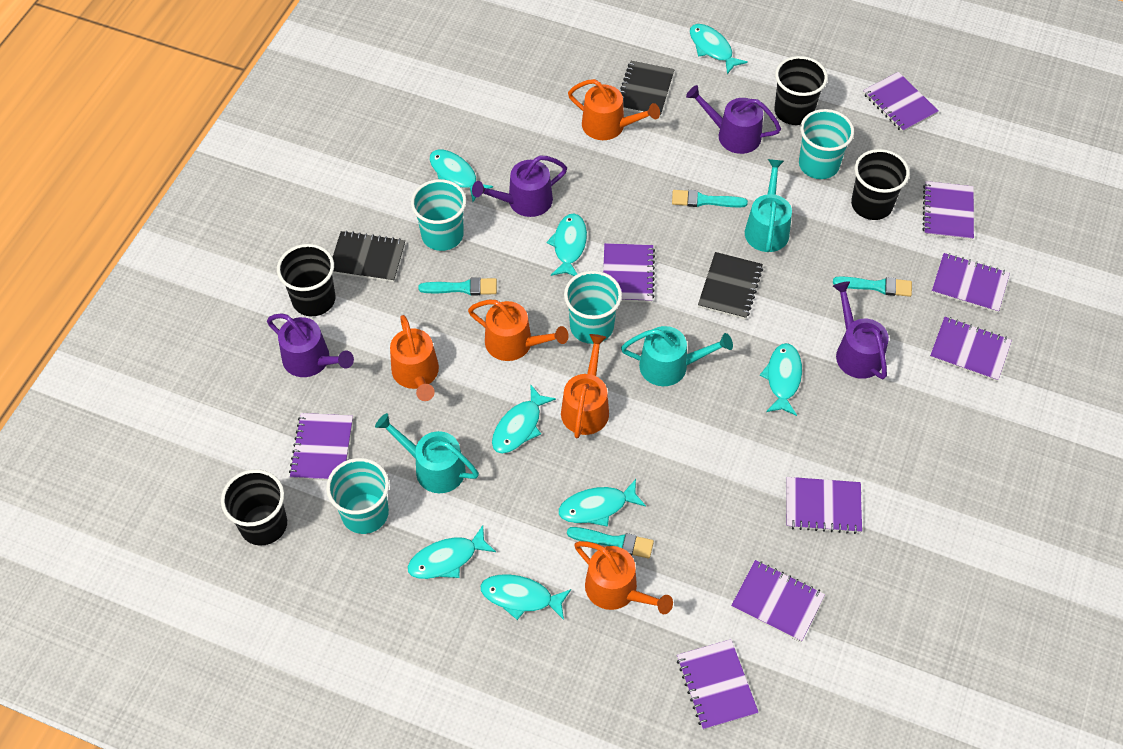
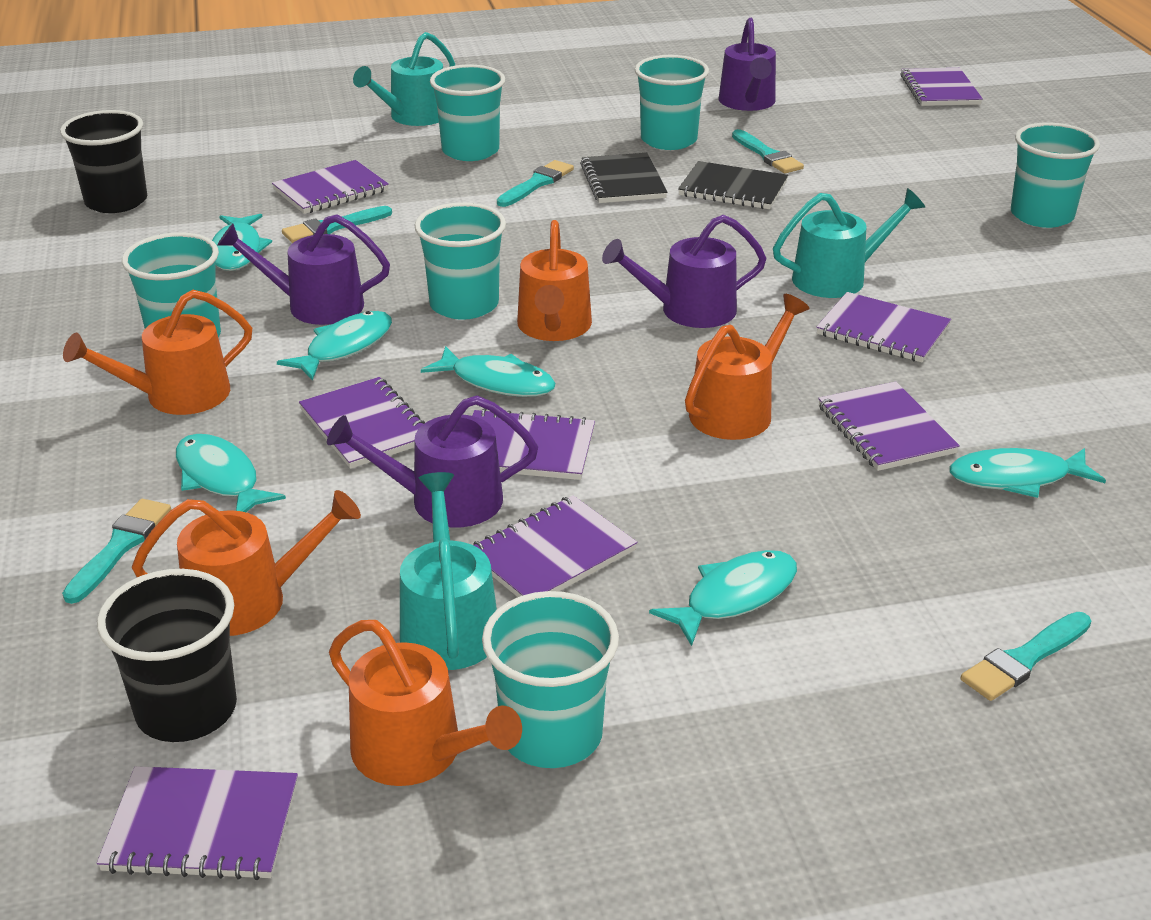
black cup: [221,469,287,546] [277,244,335,316] [774,56,828,125] [851,149,910,220] = 4 -> [60,110,147,213] [97,569,237,742] = 2
black notebook: [333,231,405,282] [620,61,675,117] [698,252,763,320] = 3 -> [580,153,667,203] [678,161,788,209] = 2
purple notebook: [289,413,353,481] [603,243,655,303] [677,639,759,730] [731,560,825,642] [787,477,862,534] [863,72,939,133] [923,181,974,240] [930,317,1012,382] [931,253,1010,313] = 9 -> [97,766,298,880] [272,160,389,214] [299,377,425,469] [472,409,595,480] [473,495,637,597] [816,292,951,362] [818,382,960,471] [900,68,983,106] = 8
turquoise brush: [418,277,497,295] [567,527,654,559] [672,190,748,207] [833,276,912,297] = 4 -> [62,499,171,604] [282,206,392,243] [497,160,574,207] [732,129,804,173] [961,612,1091,701] = 5
turquoise cup: [326,458,389,534] [411,179,466,251] [564,271,622,344] [799,109,854,179] = 4 -> [122,232,221,337] [414,202,506,320] [430,65,505,161] [482,591,619,768] [635,55,709,150] [1011,123,1100,228] = 6
turquoise fish: [407,525,496,579] [429,150,493,202] [480,574,571,620] [492,385,556,454] [547,214,587,276] [558,479,646,527] [690,24,748,74] [760,343,802,416] = 8 -> [176,434,286,512] [212,214,272,271] [277,311,392,381] [421,346,556,397] [649,550,797,646] [950,448,1106,498] = 6

